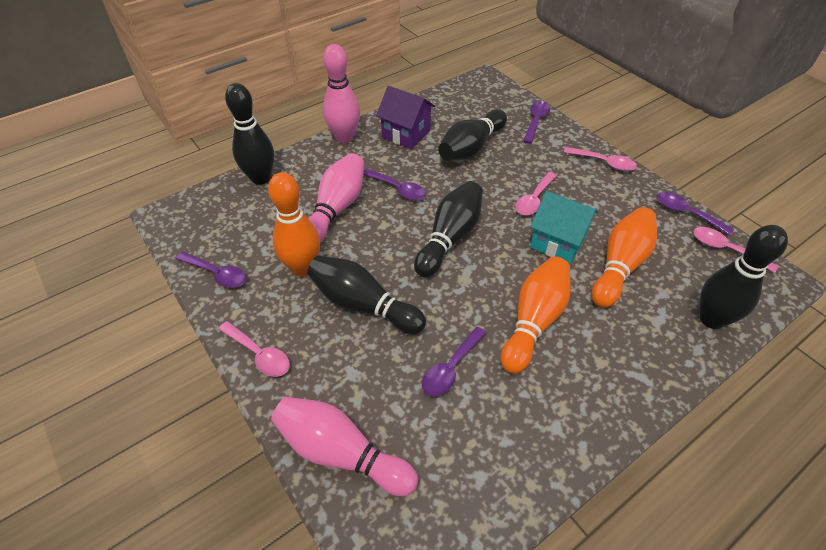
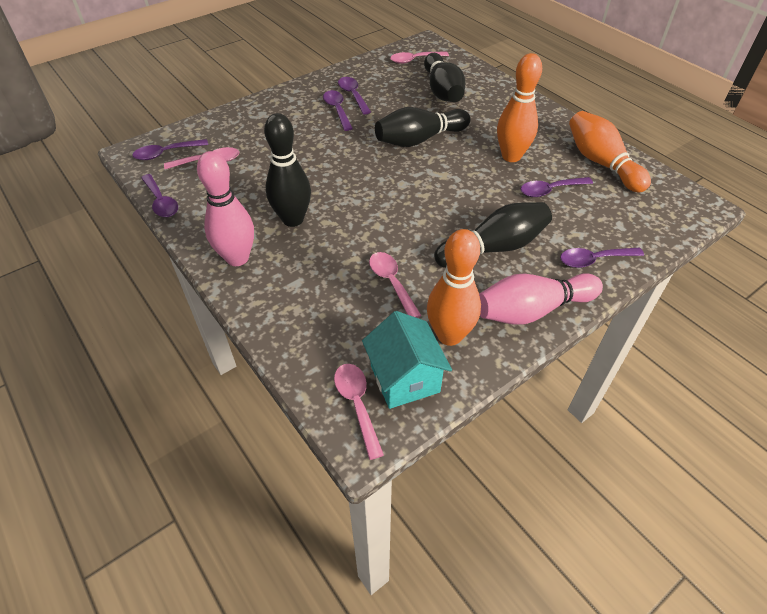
black bowling pin: [225,83,274,185] [307,256,426,334] [414,181,483,277] [438,109,507,161] [700,225,788,329] = 5 -> [264,113,311,227] [375,107,470,147] [424,53,465,102] [434,202,552,268] = 4
pink bowling pin: [271,397,418,496] [308,153,364,242] [323,44,360,143] = 3 -> [197,151,254,266] [479,273,603,325] = 2
purple house: [376,86,435,149] = 1 -> none = 0
purple spoon: [176,252,246,288] [363,169,426,200] [422,327,486,396] [523,101,550,143] [657,192,734,235] = 5 -> [132,139,208,160] [141,174,178,217] [323,90,353,131] [338,77,371,115] [521,177,593,197] [560,248,644,268] = 6

